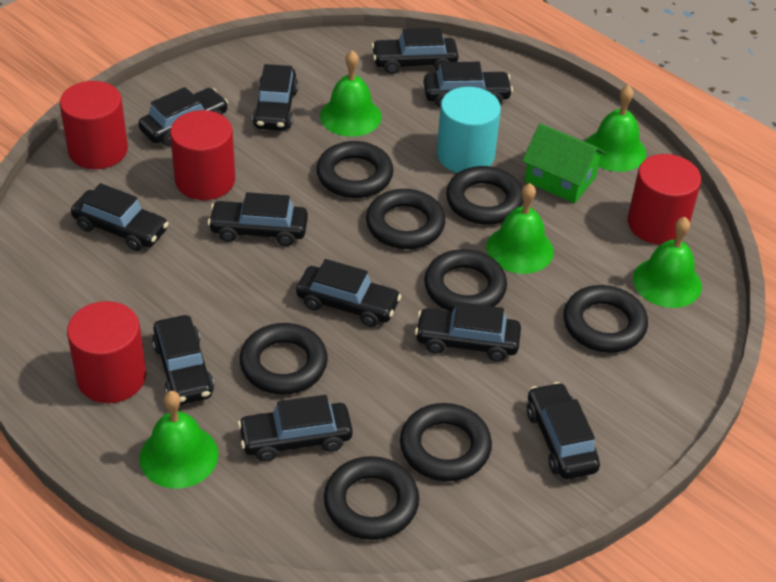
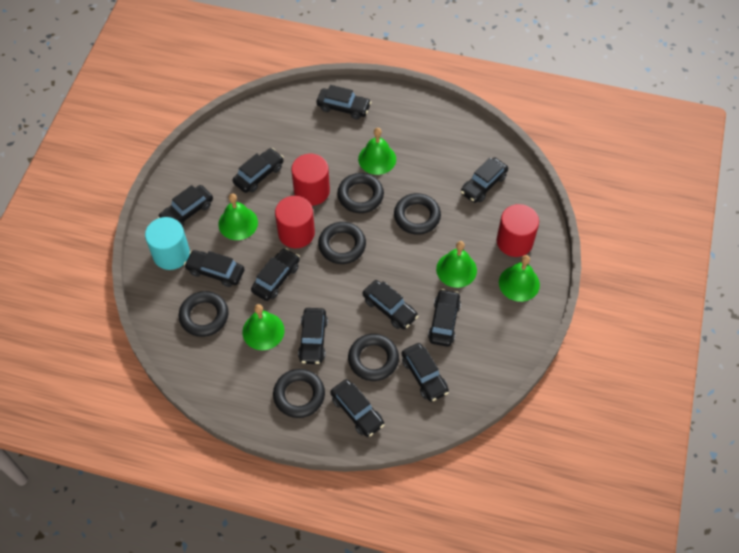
black ring: [240,323,328,395] [316,141,394,198] [324,456,419,540] [366,189,445,249] [400,403,492,481] [424,249,507,312] [446,166,523,225] [563,285,648,353] = 8 -> [179,291,228,337] [273,369,325,418] [318,222,366,264] [337,173,384,213] [348,334,399,381] [394,193,441,235] = 6
green house: [522,123,606,203] = 1 -> none = 0
red cylinder: [60,81,128,169] [67,301,146,403] [170,110,235,200] [628,154,701,245] = 4 -> [275,196,315,248] [291,154,330,206] [497,204,539,257] = 3

